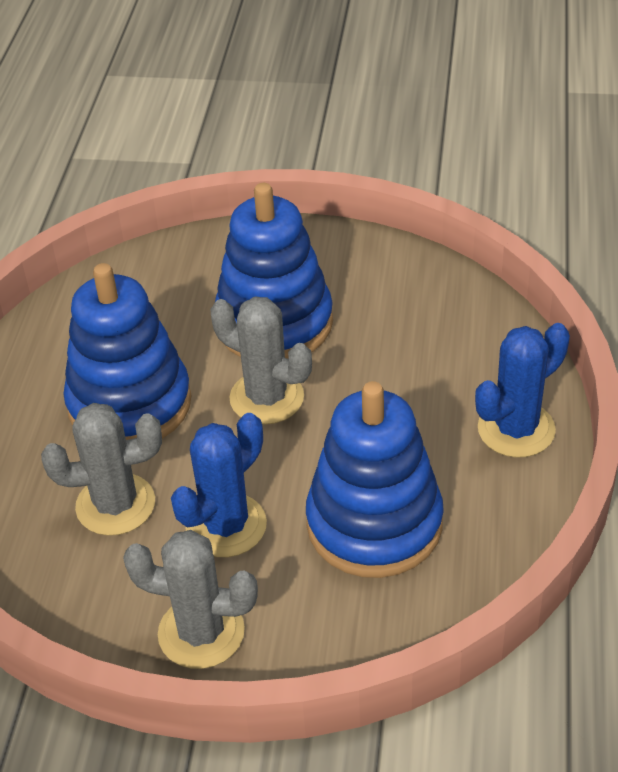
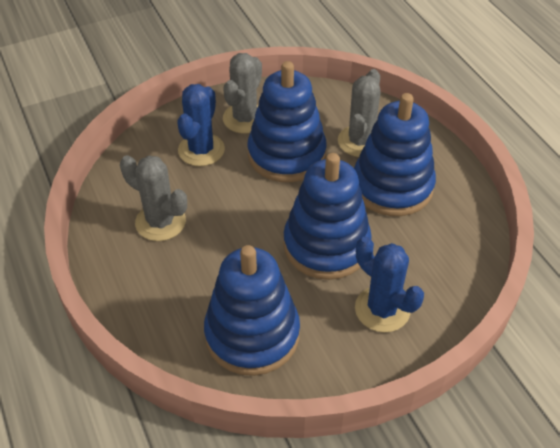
blue stacking toy: [64,263,191,440] [215,183,333,359] [306,381,444,578] = 3 -> [204,245,300,376] [247,61,327,182] [283,153,372,280] [354,93,436,216] = 4

